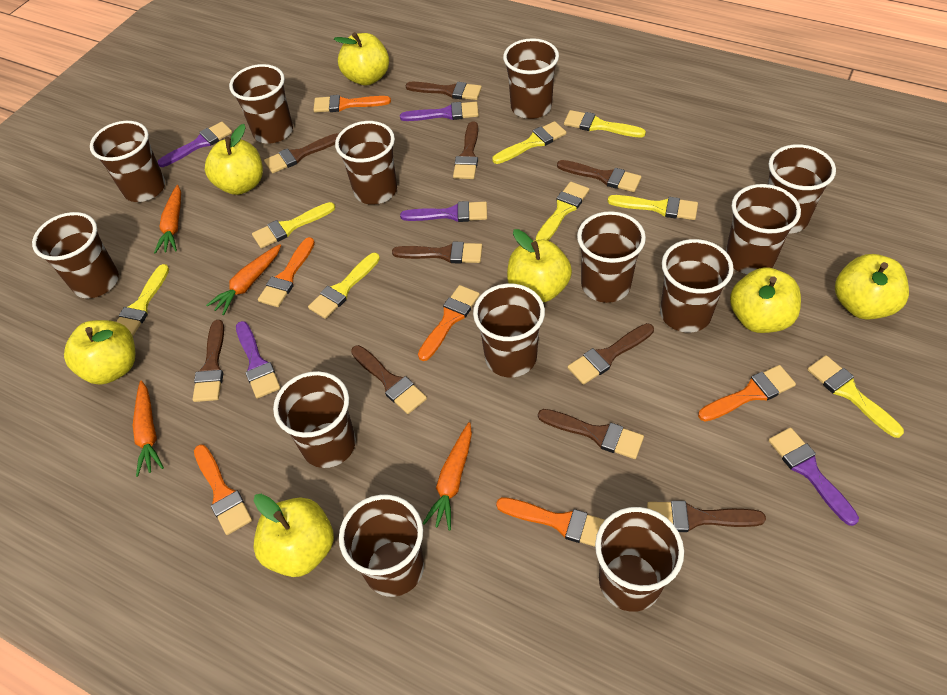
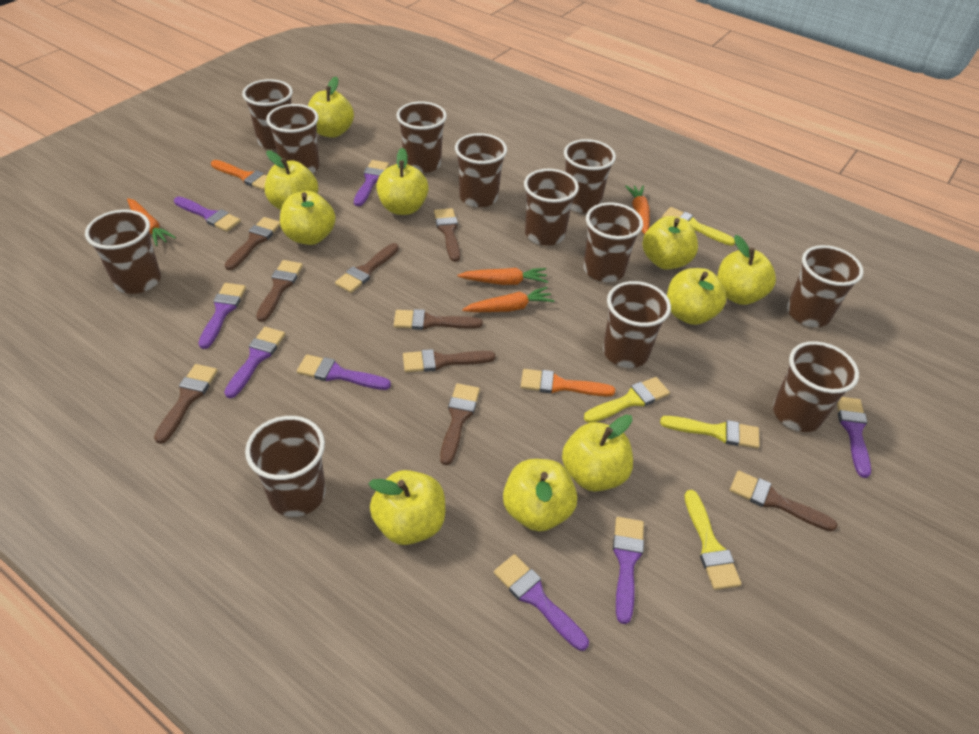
brown brush: [193,320,224,402] [264,133,338,173] [351,345,427,414] [392,242,482,264] [406,82,482,100] [453,121,478,179] [538,409,644,459] [557,160,641,192] [567,323,654,385] [647,501,766,532] = 10 -> [154,364,218,444] [225,217,280,270] [256,260,303,322] [335,243,399,293] [394,309,483,330] [403,349,496,372] [434,208,460,262] [440,383,480,465] [730,471,838,532] = 9
brown cup: [32,212,119,298] [90,121,165,202] [229,64,293,143] [273,371,356,468] [335,121,397,205] [339,495,424,597] [473,284,545,378] [503,38,559,119] [577,211,646,303] [595,507,684,612] [660,239,734,332] [726,184,801,274] [768,144,836,234] = 13 -> [85,210,161,294] [242,79,293,150] [245,416,326,517] [266,104,319,173] [396,101,447,173] [455,133,507,207] [524,169,579,246] [564,139,616,213] [583,202,643,282] [603,281,671,368] [773,341,859,432] [787,245,864,327] = 12
orange brush: [194,445,252,535] [258,237,315,307] [314,95,391,113] [418,285,480,361] [496,497,605,547] [698,365,796,422] = 6 -> [211,160,267,191] [521,369,615,396] = 2
purple brush: [157,122,232,167] [236,321,281,399] [400,102,479,121] [400,201,487,222] [768,427,859,526] = 5 -> [174,197,241,232] [198,283,246,349] [224,327,285,398] [297,354,391,390] [354,160,389,206] [494,554,589,651] [613,517,644,624] [837,397,871,478] = 8
yellow apple: [64,320,135,384] [205,124,263,195] [253,494,334,577] [334,32,389,86] [507,229,572,302] [730,267,801,333] [835,254,909,320] = 7 -> [265,150,318,210] [280,191,336,245] [308,77,354,138] [368,470,445,545] [376,148,429,215] [503,459,577,532] [562,415,633,491] [643,216,698,270] [667,268,727,325] [717,235,776,305] = 10
yellow brush: [116,264,169,337] [252,202,335,249] [308,253,380,319] [492,121,566,164] [535,182,589,240] [564,110,646,137] [608,195,698,220] [807,355,904,438] = 8 -> [584,377,670,423] [660,416,760,449] [662,207,735,246] [684,490,742,590] = 4

